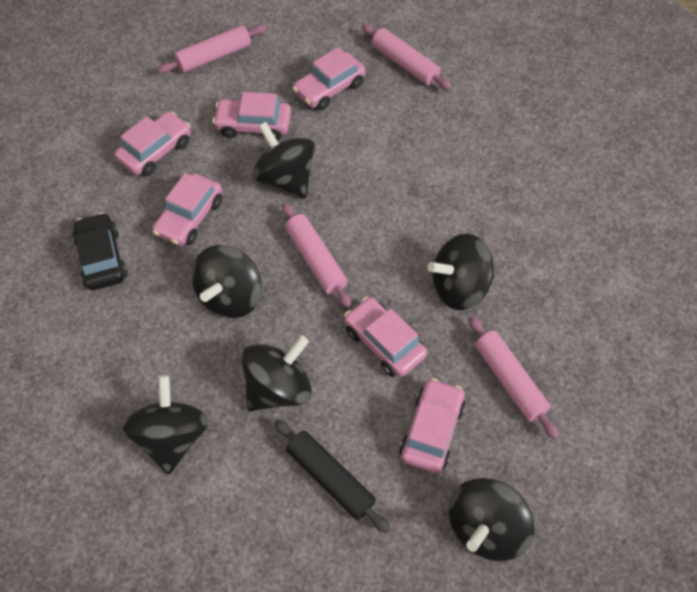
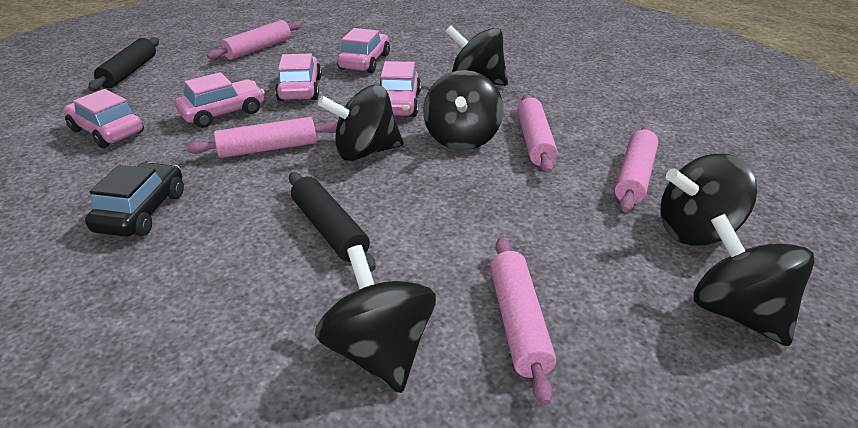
black rolling pin: [274,419,390,533] = 1 -> [88,37,159,91] [289,172,376,271] = 2
pink car: [115,111,191,176] [152,173,222,246] [213,92,291,140] [292,47,366,110] [344,297,427,377] [400,378,465,473] = 6 -> [63,89,144,148] [175,72,265,128] [275,53,322,101] [337,28,390,73] [379,61,421,117] = 5
pink rolling pin: [158,25,266,74] [282,203,352,308] [362,24,452,90] [468,316,559,439] = 4 -> [187,117,338,158] [207,20,301,60] [490,238,556,405] [517,95,557,173] [614,126,658,212] = 5

